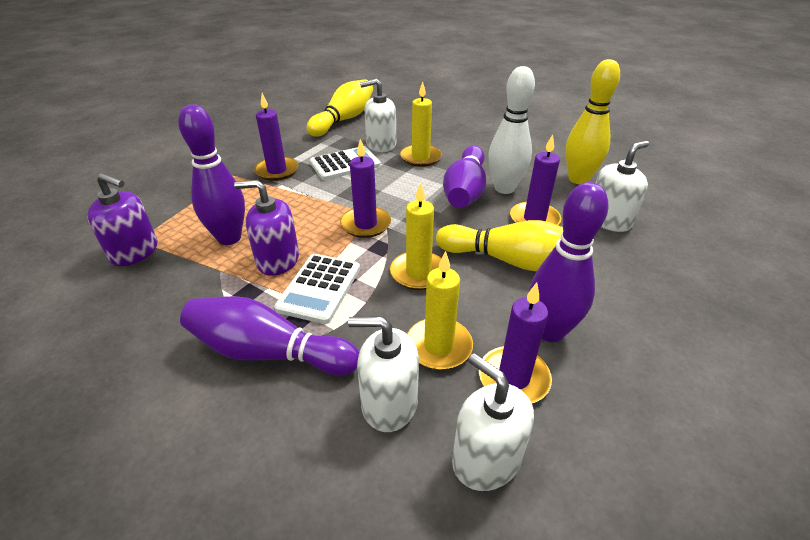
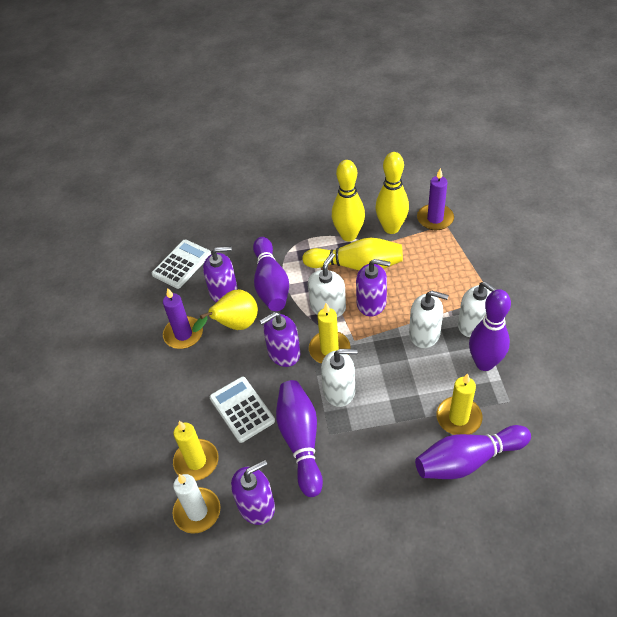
purple candle: [254,93,298,181] [340,139,391,238] [479,282,552,403] [510,134,561,225] = 4 -> [163,288,203,349] [417,168,454,230] = 2
purple soap dispenser: [87,173,157,266] [234,180,299,276] = 2 -> [203,246,238,302] [231,460,275,525] [260,312,300,367] [356,259,391,316] = 4
white bowling pin: [488,66,535,194] = 1 -> none = 0
white candle: none = 0 -> [173,474,220,534] = 1
yellow pear: none = 0 -> [192,289,258,332] = 1

